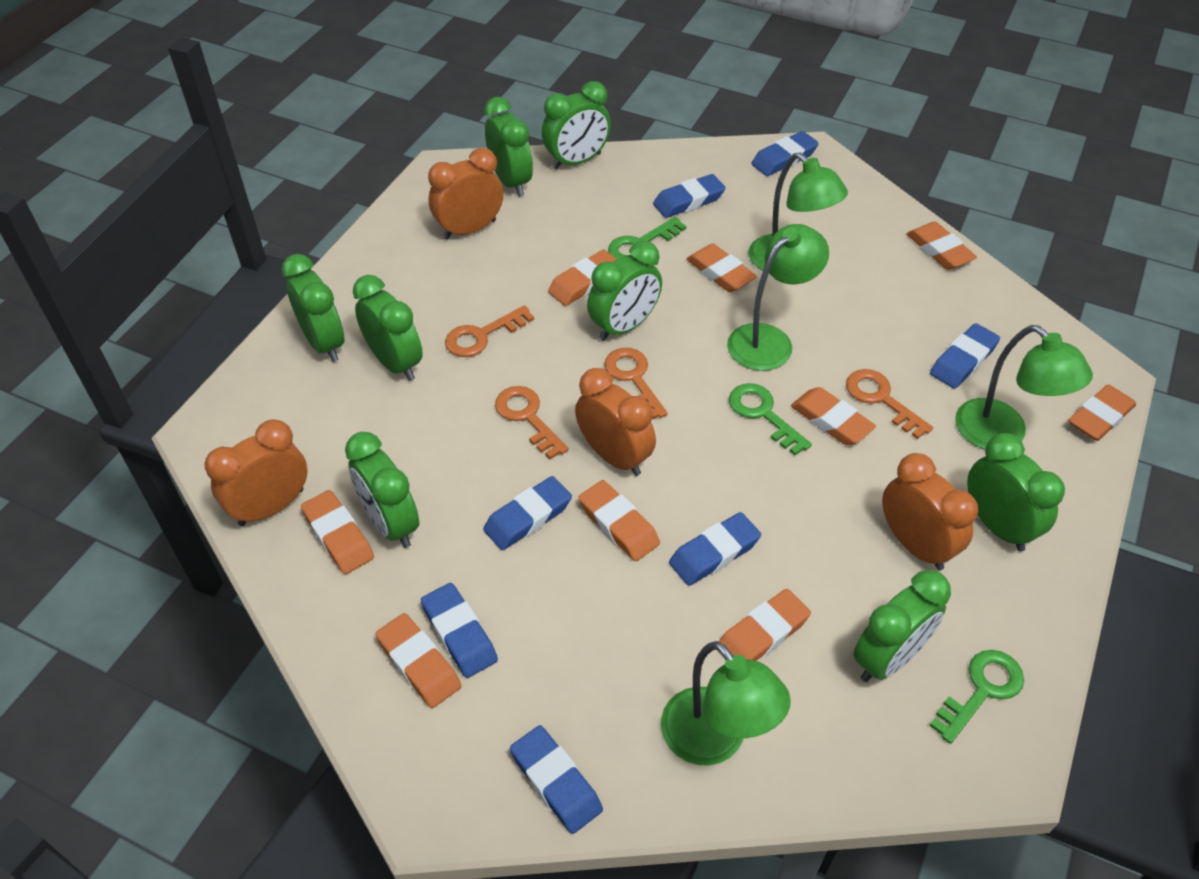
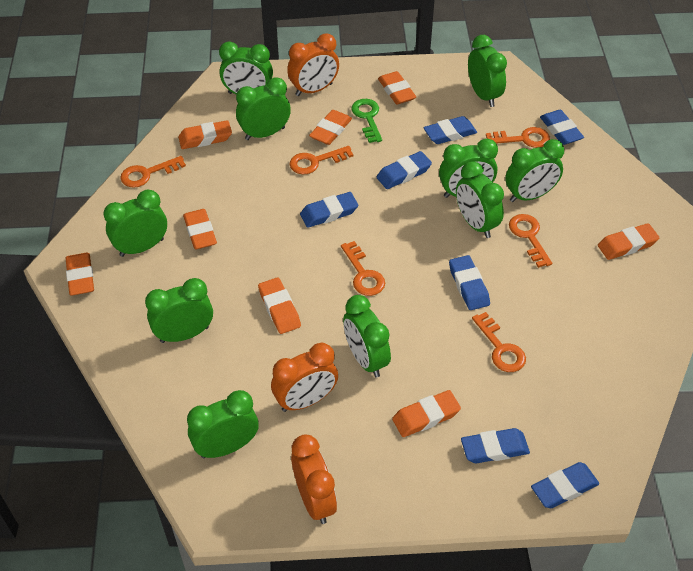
green clock: [282,254,344,362] [345,432,419,548] [353,275,423,381] [484,97,533,197] [542,81,611,170] [587,241,662,341] [853,570,951,682] [967,433,1065,552] = 8 -> [104,190,167,257] [145,278,213,343] [187,390,259,458] [219,41,273,94] [236,77,291,140] [343,295,391,377] [439,139,498,198] [456,161,504,238] [468,35,507,107] [505,139,564,202] = 10
green key: [608,217,686,259] [729,383,812,455] [930,650,1024,744] = 3 -> [351,99,382,143] = 1
green lamp: [661,641,791,766] [727,224,829,371] [749,153,848,271] [955,325,1093,449] = 4 -> none = 0
orange clock: [205,420,308,526] [428,148,503,240] [575,368,656,476] [882,453,978,570] = 4 -> [271,343,338,412] [287,34,339,96] [291,435,337,524] = 3
orange eraser: [301,490,374,574] [375,613,461,708] [548,250,617,306] [579,480,660,561] [686,244,757,292] [719,589,811,661] [791,387,876,445] [907,221,977,270] [1069,384,1136,441] = 9 -> [66,253,94,295] [178,120,232,149] [183,209,217,249] [258,277,301,334] [309,110,352,145] [378,71,416,104] [392,390,461,437] [598,223,659,260] = 8
orange key: [445,305,534,357] [495,386,569,459] [604,348,668,419] [846,369,933,439] = 4 -> [120,156,186,188] [289,146,353,174] [341,241,385,296] [472,312,526,372] [486,127,550,148] [509,214,552,268] = 6

